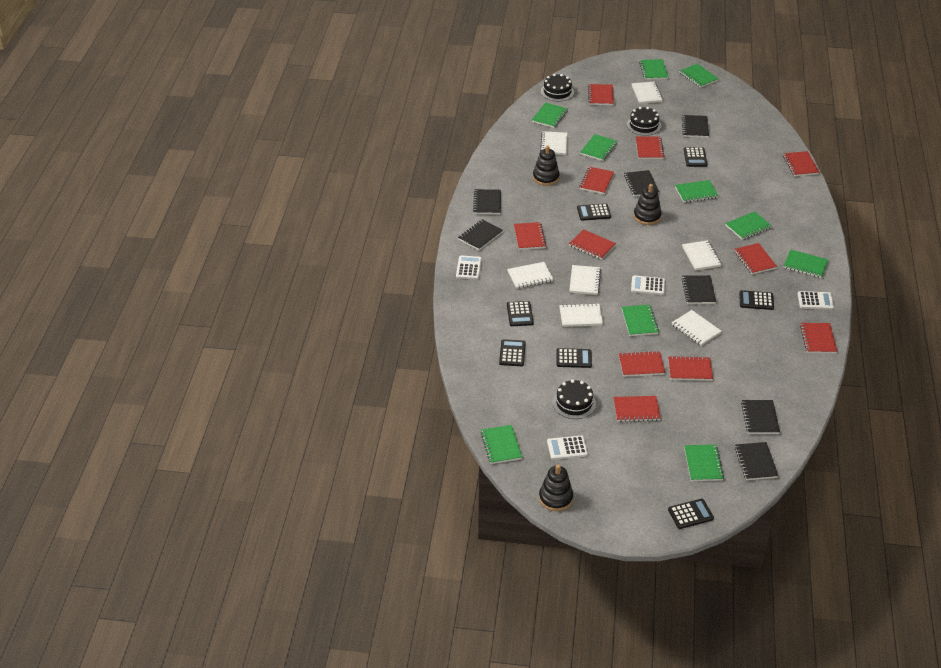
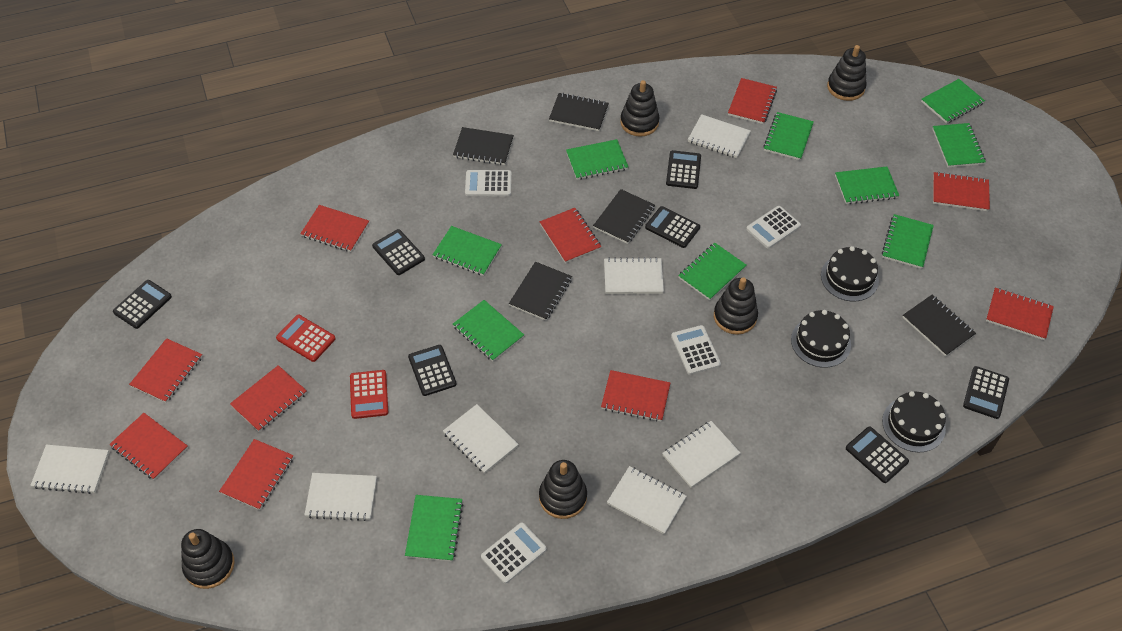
black notebook: [458,219,503,250] [473,189,501,214] [624,170,659,196] [682,115,709,138] [682,275,716,304] [735,442,778,480] [741,400,780,434] = 7 -> [453,127,514,165] [509,262,572,321] [549,93,609,131] [593,189,655,244] [903,295,976,356] = 5
black stacking toy: [533,145,560,186] [539,464,573,511] [634,184,662,225] = 3 -> [181,529,235,589] [539,460,587,519] [620,80,659,137] [714,277,758,335] [827,45,867,101] = 5
red calculator: none = 0 -> [276,315,336,362] [350,370,388,419] = 2
red notebook: [514,222,546,250] [569,229,616,260] [579,167,614,194] [588,84,614,105] [613,396,661,422] [619,351,665,377] [636,136,665,159] [668,356,713,381] [734,243,777,274] [783,151,819,176] [800,323,837,353] = 11 -> [109,413,188,480] [129,338,202,403] [219,439,294,510] [230,365,307,432] [300,205,369,252] [540,208,601,263] [601,370,670,422] [728,78,777,124] [933,172,990,211] [986,288,1054,340] = 10

